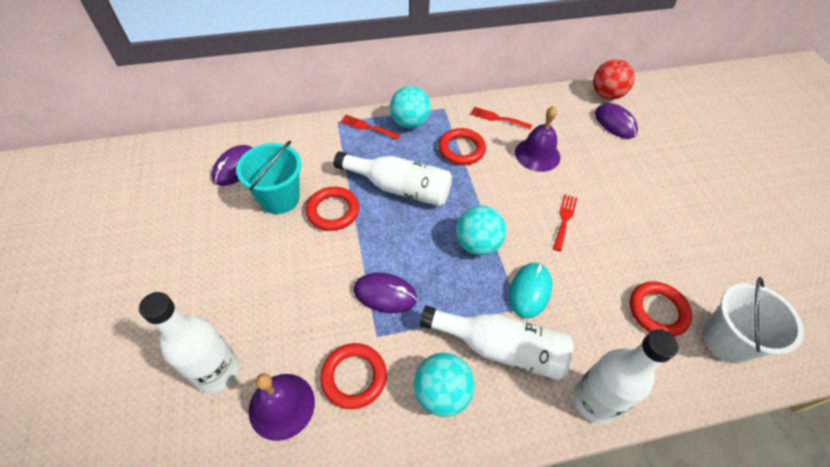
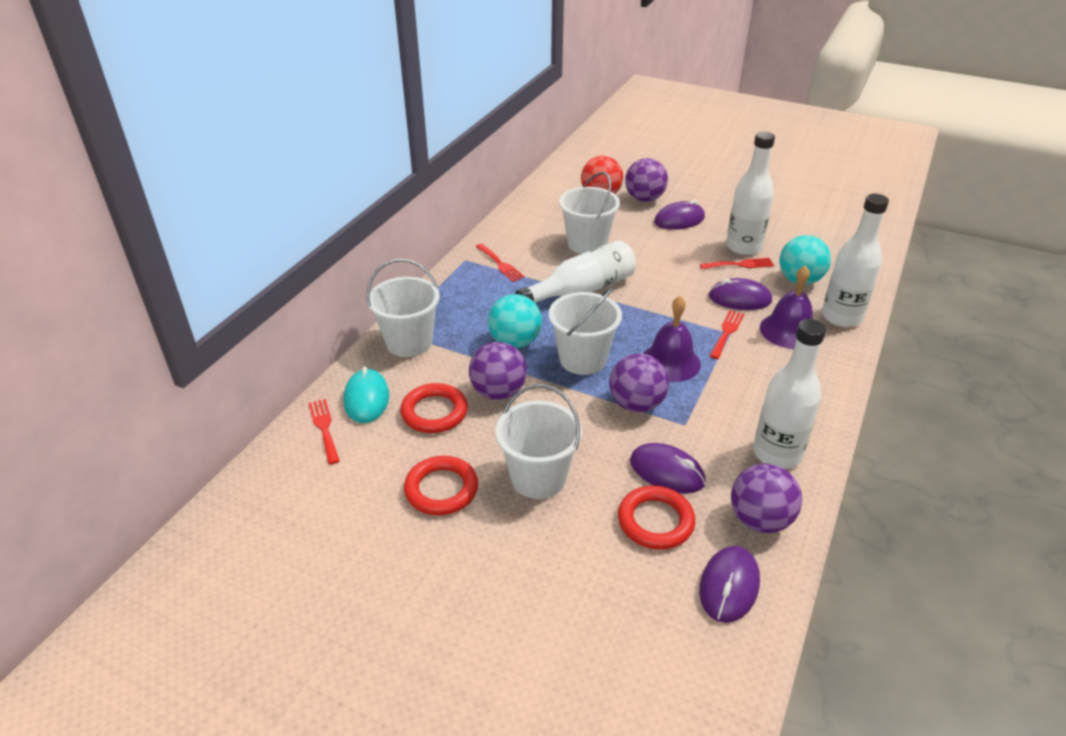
purple ball: none = 0 -> [469,342,527,400] [609,353,669,413] [625,158,668,202] [731,464,802,533] = 4
purple mouse: [212,145,253,186] [354,273,417,313] [595,103,638,139] = 3 -> [630,443,706,494] [654,200,705,230] [699,546,760,623] [708,278,772,310] = 4
red fork: [340,115,400,140] [471,107,532,130] [553,194,577,251] = 3 -> [309,399,340,464] [476,244,525,282] [700,258,774,269] [710,310,744,359] = 4
red ring: [306,187,359,231] [320,343,387,409] [438,128,486,165] [630,281,692,337] = 4 -> [400,383,468,433] [404,456,478,515] [618,486,695,550] = 3
turquoise ball: [390,86,431,129] [413,353,475,417] [456,206,506,256] = 3 -> [488,294,542,348] [779,235,831,285] = 2
turquoise bucket: [236,141,302,214] = 1 -> none = 0
white bucket: [703,277,804,364] = 1 -> [366,259,440,357] [496,384,582,499] [549,286,622,375] [559,172,620,254] = 4

